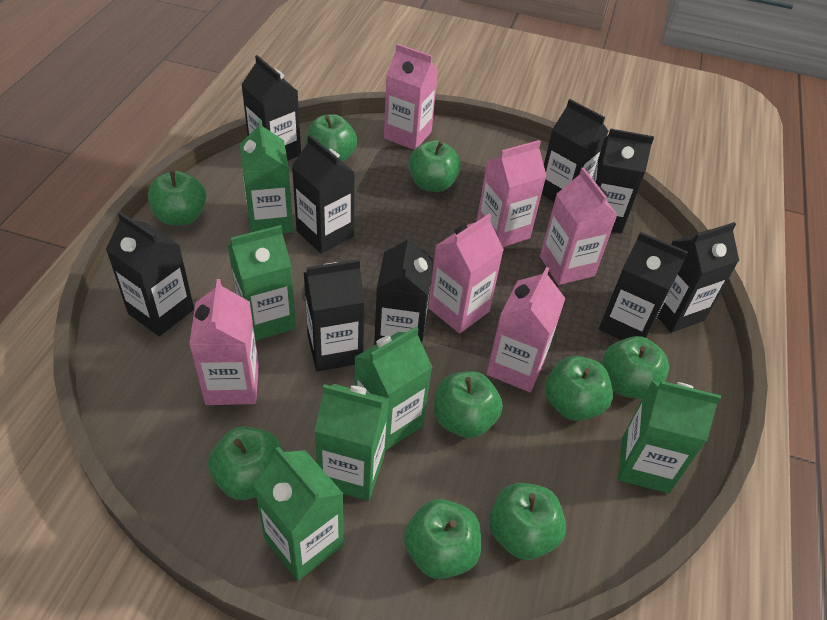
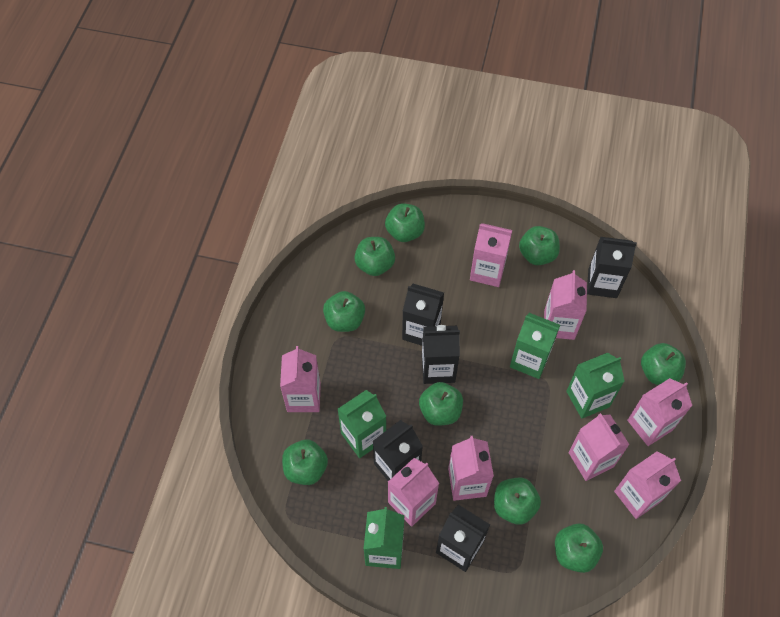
black carton: [106,212,194,336] [241,55,301,161] [292,135,355,254] [304,259,365,372] [374,233,433,345] [541,99,608,202] [592,128,654,233] [599,232,688,340] [657,222,739,333] = 9 -> [373,420,423,481] [402,284,444,346] [422,325,460,384] [436,505,490,572] [587,237,637,298] = 5
green carton: [228,225,296,341] [240,119,293,233] [254,447,343,581] [315,384,389,501] [354,326,432,451] [618,381,721,494] = 6 -> [338,390,386,458] [364,507,405,569] [510,313,560,379] [566,353,625,419] = 4
pink carton: [189,279,259,405] [384,44,438,150] [428,214,504,334] [476,140,547,247] [486,267,566,392] [540,167,617,285] = 6 -> [280,346,321,412] [388,458,439,527] [448,436,494,501] [470,223,512,287] [544,270,587,340] [568,413,630,481] [614,451,681,519] [627,378,692,446] = 8

